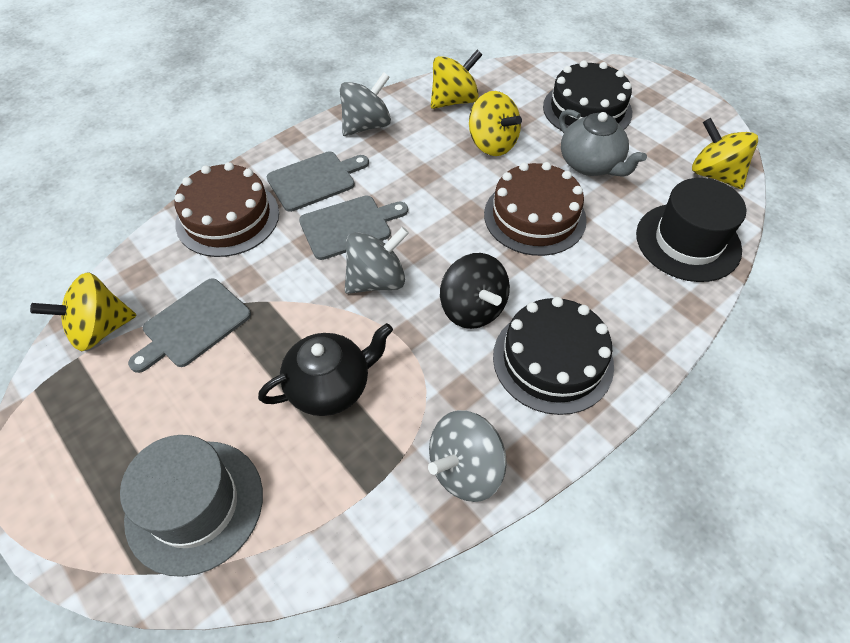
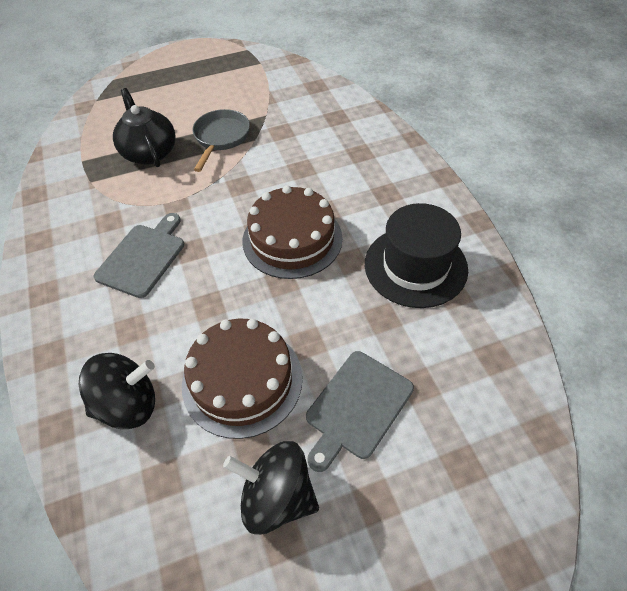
black cake: [493,297,614,415] [543,60,632,131] = 2 -> none = 0
black spinning top: [440,253,510,329] = 1 -> [79,353,155,429] [223,441,319,535] = 2
grey cutting board: [128,278,251,373] [267,151,369,212] [299,195,408,260] = 3 -> [94,213,184,298] [306,351,414,472] = 2
grey hat: [120,435,263,577] = 1 -> none = 0
grey pan: none = 0 -> [192,109,250,172] = 1
grey spinning top: [340,72,391,136] [345,227,409,294] [428,410,507,502] = 3 -> none = 0
grey teapot: [559,109,647,177] = 1 -> none = 0
yellow spinning top: [30,273,137,351] [431,50,482,109] [469,91,522,156] [692,118,758,189] = 4 -> none = 0

